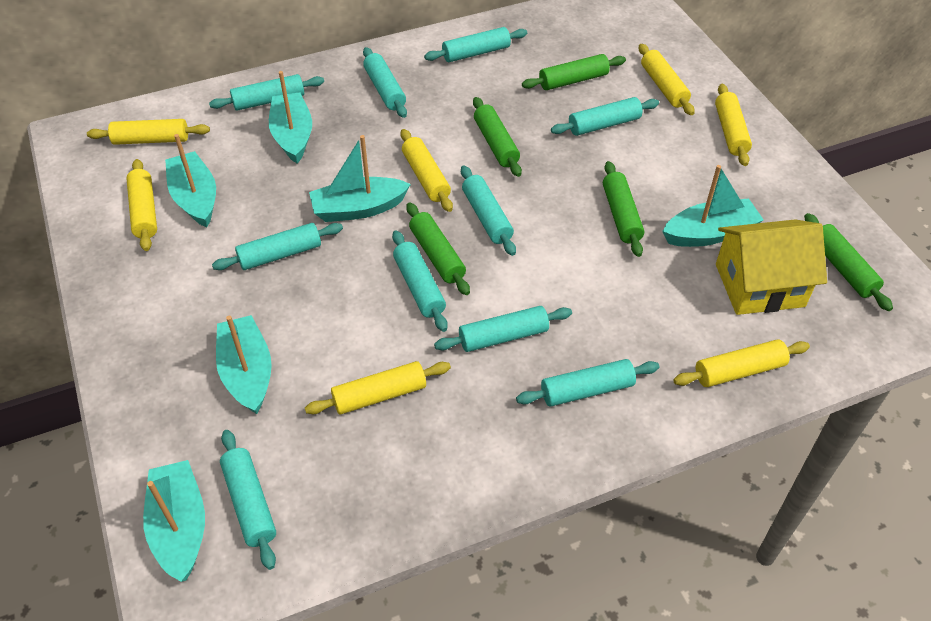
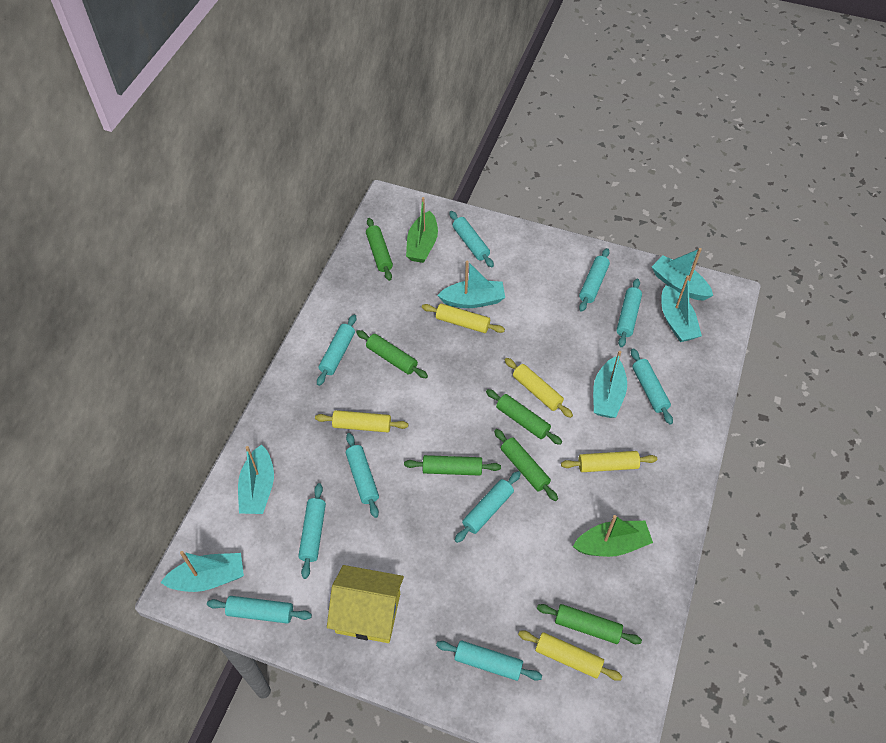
green boat: none = 0 -> [406,197,438,263] [573,515,653,557] = 2
green rolling pin: [406,202,470,295] [473,97,522,177] [522,54,626,90] [603,161,644,257] [804,213,893,311] = 5 -> [356,330,428,378] [366,218,393,281] [404,455,501,476] [486,389,562,445] [494,429,558,501] [537,604,642,644] = 6
yellow rolling pin: [87,119,210,145] [126,159,157,251] [305,361,451,415] [400,129,453,212] [639,44,695,115] [673,339,810,387] [715,84,752,166] = 7 -> [315,410,408,432] [422,303,505,333] [505,358,573,418] [518,630,622,681] [561,451,657,472] = 5

